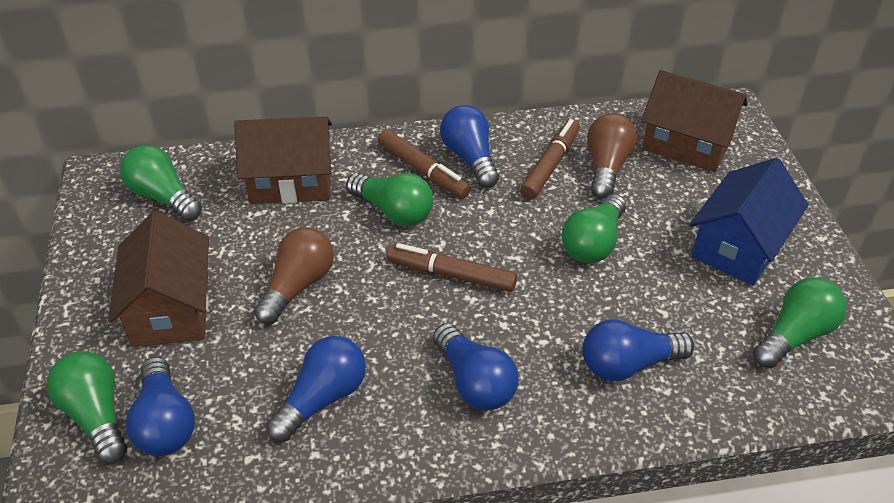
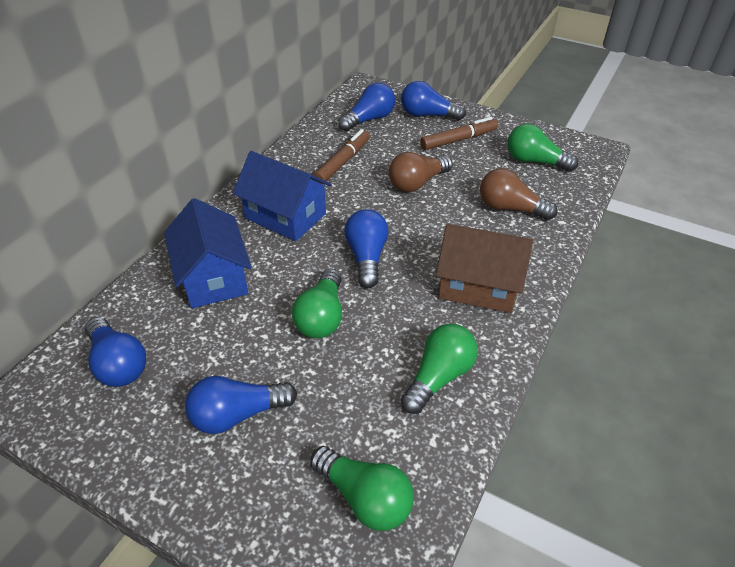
blue house: [689,158,809,286] = 1 -> [164,198,252,308] [233,151,332,241] = 2
brown house: [108,211,209,347] [234,116,332,204] [641,70,748,172] = 3 -> [436,224,533,313] = 1
brown marker: [378,130,471,199] [386,243,517,292] [520,119,580,200] = 3 -> [314,129,370,184] [420,117,498,150] = 2
green light bulb: [47,351,127,464] [120,145,202,221] [346,173,433,226] [562,194,626,263] [753,277,847,368] = 5 -> [292,269,342,338] [310,446,414,531] [400,324,478,414] [507,124,578,172] = 4

